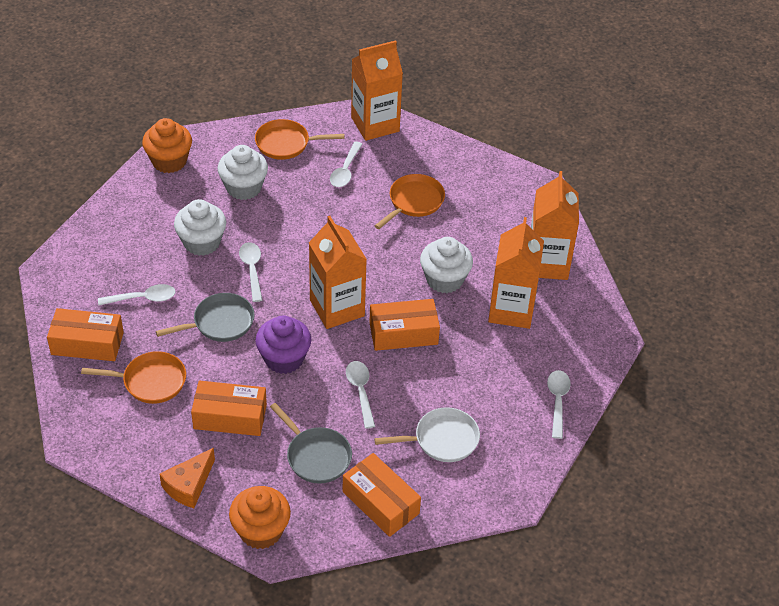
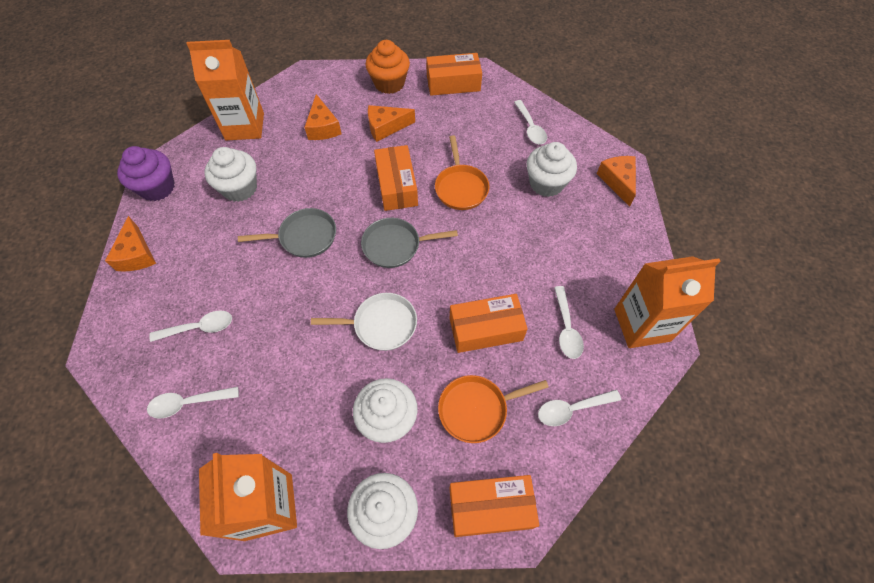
orange carton: [309,216,367,329] [351,40,403,141] [488,217,544,329] [531,171,579,280] = 4 -> [186,40,264,140] [199,453,297,541] [614,256,720,348] = 3
orange cheese: [159,448,215,508] = 1 -> [105,216,156,272] [304,94,341,140] [368,105,415,142] [597,156,636,207] = 4
orange cupcake: [142,118,192,173] [229,486,291,549] = 2 -> [365,40,410,94] = 1
orange pan: [81,351,186,404] [255,119,345,160] [375,174,445,229] = 3 -> [435,135,490,210] [438,375,549,443] = 2
white cupcake: [174,199,226,256] [217,145,268,200] [420,237,473,293] = 3 -> [205,147,257,202] [347,473,418,549] [353,378,418,443] [527,142,577,197] = 4

